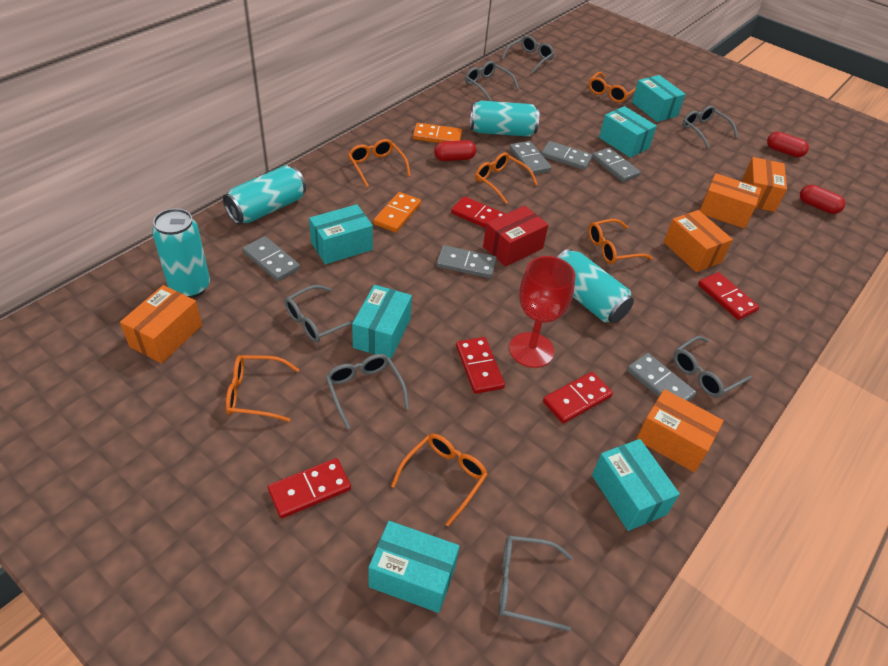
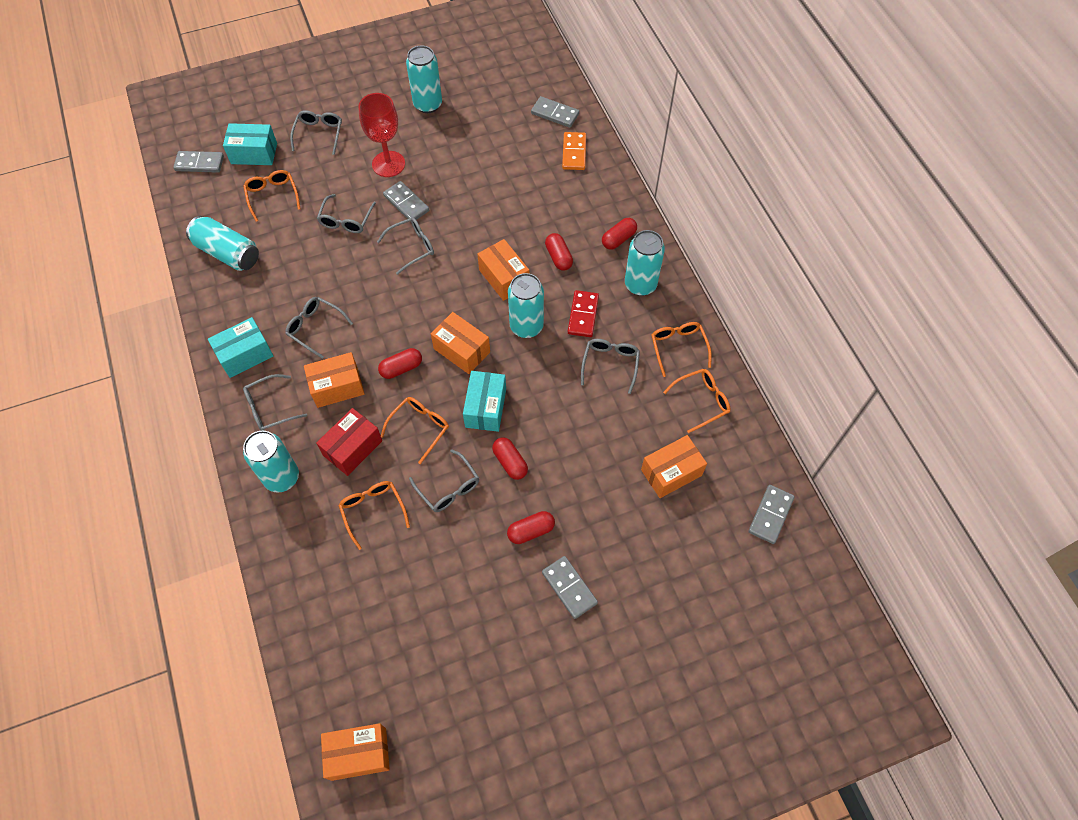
grey domino: [243,236,300,281] [436,245,497,278] [510,141,552,175] [541,141,593,170] [592,148,641,182] [627,353,696,401] = 6 -> [173,151,224,173] [383,181,429,222] [531,96,579,128] [542,556,598,619] [748,485,795,544] = 5
orange domino: [373,192,421,232] [413,123,462,143] = 2 -> [562,132,586,170] = 1
orange glasses: [226,355,300,422] [348,139,411,187] [391,434,488,527] [475,153,538,204] [588,219,653,264] [589,72,636,103] = 6 -> [243,170,301,222] [338,481,410,550] [381,397,449,464] [651,322,712,377] [663,369,730,433] = 5
red capsule: [434,140,476,161] [767,132,809,157] [800,185,845,214] = 3 -> [378,348,422,379] [492,437,528,480] [507,511,555,544] [545,233,573,271] [602,218,637,250] = 5
red domino: [268,458,351,519] [451,196,506,228] [456,337,505,394] [543,372,613,423] [698,272,759,320] = 5 -> [568,290,599,337] = 1
turquoise box: [309,204,373,264] [352,285,412,359] [368,521,460,613] [592,439,680,531] [599,106,657,158] [632,75,686,122] = 6 -> [208,317,274,378] [223,123,277,165] [463,371,506,432] = 3
turquoise can: [152,208,210,298] [223,165,306,224] [470,101,539,137] [557,249,634,324] = 4 -> [186,216,259,271] [243,431,299,492] [406,45,442,113] [508,273,544,338] [625,230,665,296] = 5

